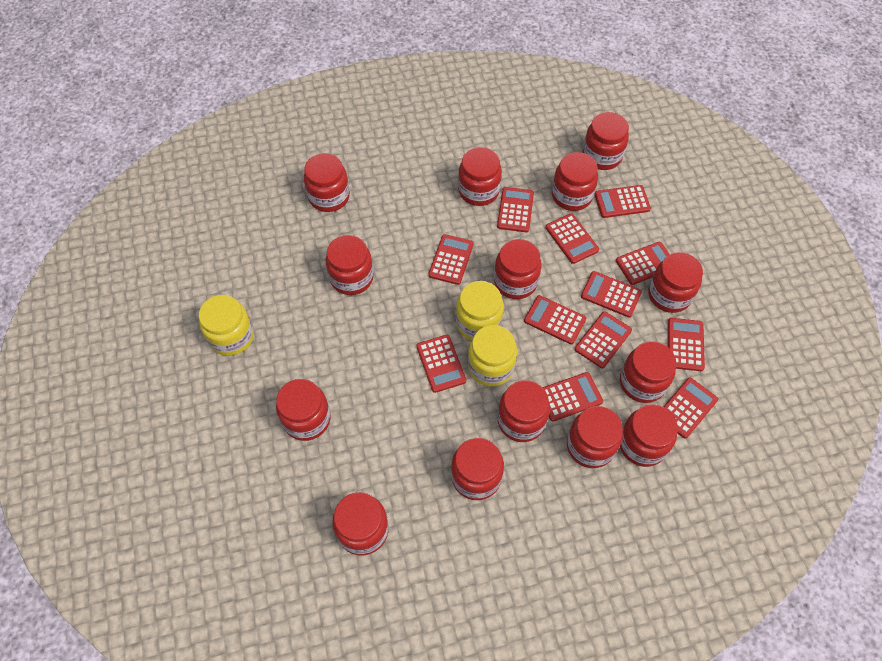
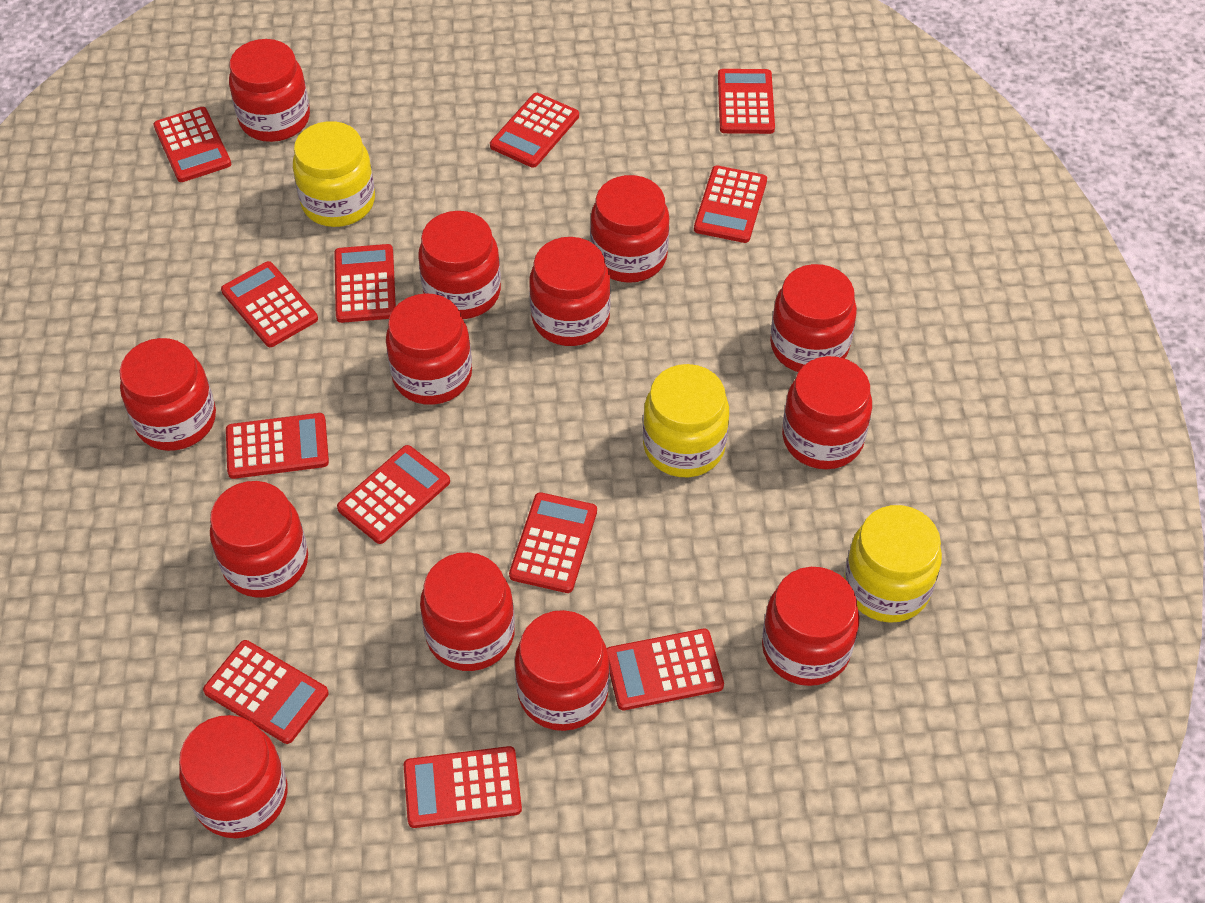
red jar: [276,379,331,441] [304,153,350,212] [326,235,374,295] [332,492,389,555] [451,438,504,500] [458,147,502,206] [494,239,541,299] [498,380,550,442] [552,152,598,211] [567,406,623,468] [583,112,629,170] [620,341,676,403] [620,404,678,467] [648,252,703,313] = 14 -> [119,338,216,451] [179,715,288,838] [210,481,308,598] [229,39,310,142] [386,293,472,405] [418,211,501,319] [420,552,515,671] [515,610,610,731] [529,237,611,346] [590,175,670,283] [762,567,859,686] [770,264,857,372] [782,356,872,469] = 13

